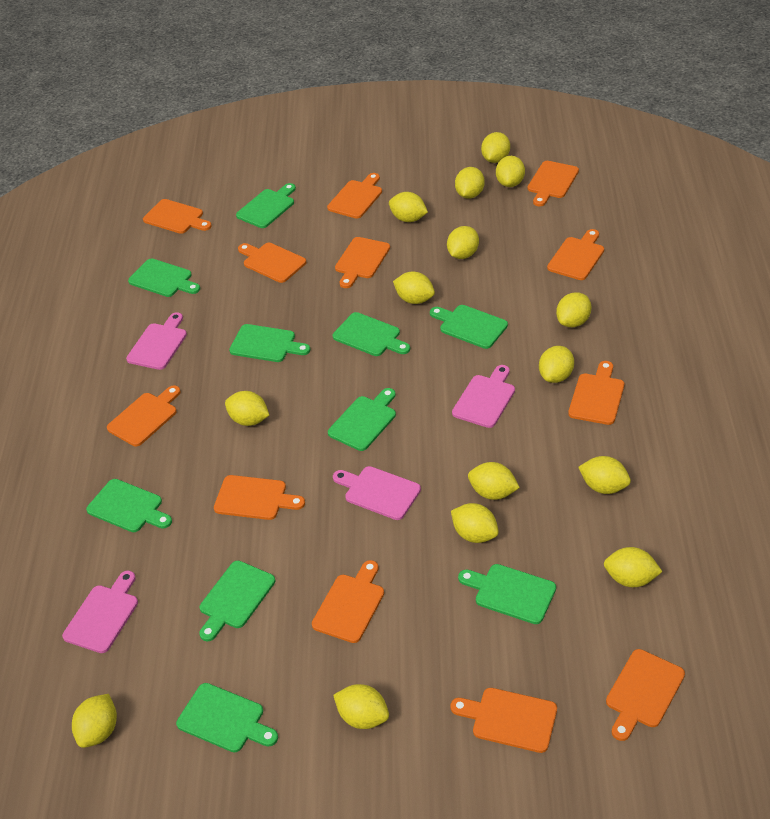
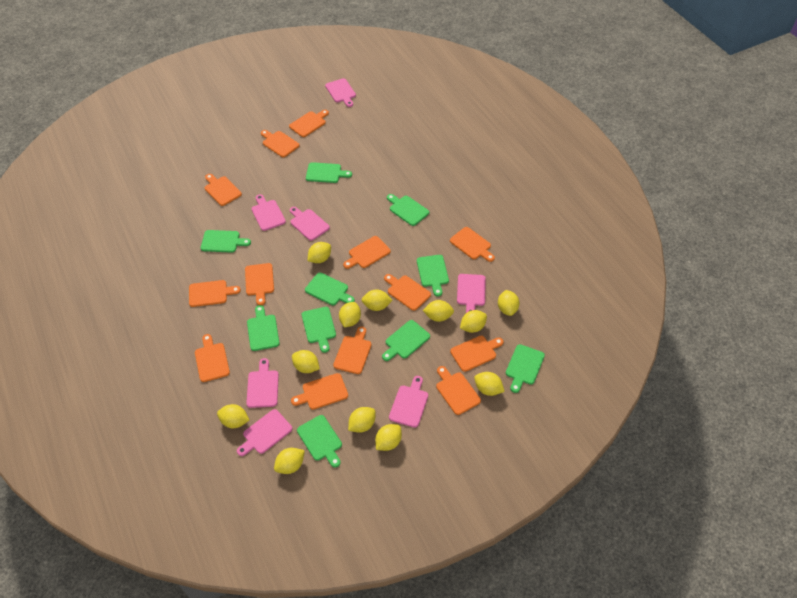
orange cutting board: [107,386,181,446] [143,199,212,234] [214,475,305,520] [238,243,306,283] [312,560,384,643] [327,173,382,219] [335,237,390,288] [450,688,557,753] [528,161,579,206] [547,229,604,280] [568,361,624,425] [606,649,685,741] = 12 -> [189,280,241,307] [195,334,230,382] [205,174,242,206] [245,263,274,305] [261,130,300,157] [289,110,329,137] [291,373,348,410] [333,327,371,374] [343,236,391,269] [384,274,431,311] [436,366,481,415] [450,227,495,262] [450,336,504,372] = 13
pink cutting board: [62,570,138,653] [126,312,187,370] [333,466,421,520] [452,365,515,428] = 4 -> [237,409,292,456] [246,358,279,408] [251,194,286,231] [290,207,330,241] [325,78,356,107] [389,376,428,428] [457,274,486,313] = 7
yellow lemon: [72,694,117,748] [225,391,269,426] [333,684,389,729] [389,192,428,222] [393,272,435,304] [447,226,479,259] [451,503,499,543] [455,167,485,199] [468,462,520,500] [481,132,510,163] [496,156,525,187] [539,346,574,383] [556,292,591,327] [578,456,631,494] [604,547,663,587] = 15 -> [217,404,249,428] [274,448,305,474] [292,350,320,373] [308,242,331,263] [339,302,361,327] [348,407,376,433] [362,289,393,311] [375,424,402,451] [423,300,454,322] [460,310,487,333] [474,372,505,396] [498,290,520,316] = 12

